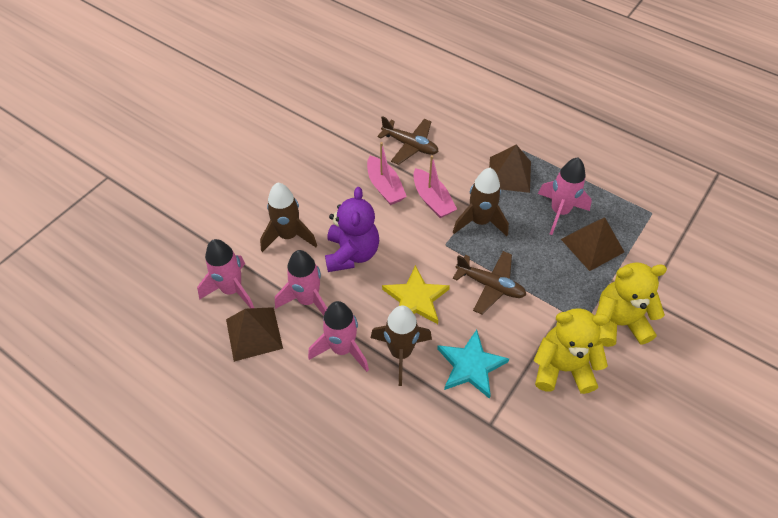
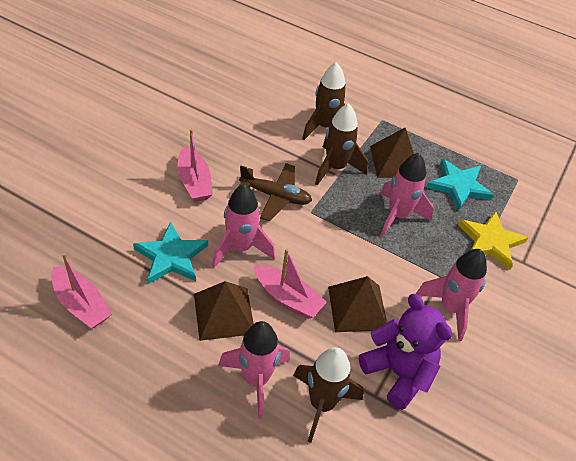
brown plane: [377,116,438,165] [453,251,526,314] = 2 -> [239,163,312,221] = 1
pink boat: [367,142,407,205] [413,155,457,218] = 2 -> [51,253,112,329] [177,129,213,202] [254,249,327,319] = 3
turquoise star: [437,330,509,399] = 1 -> [133,221,208,284] [426,159,494,211] = 2
yellow teddy bear: [534,308,609,394] [596,262,667,347] = 2 -> none = 0

